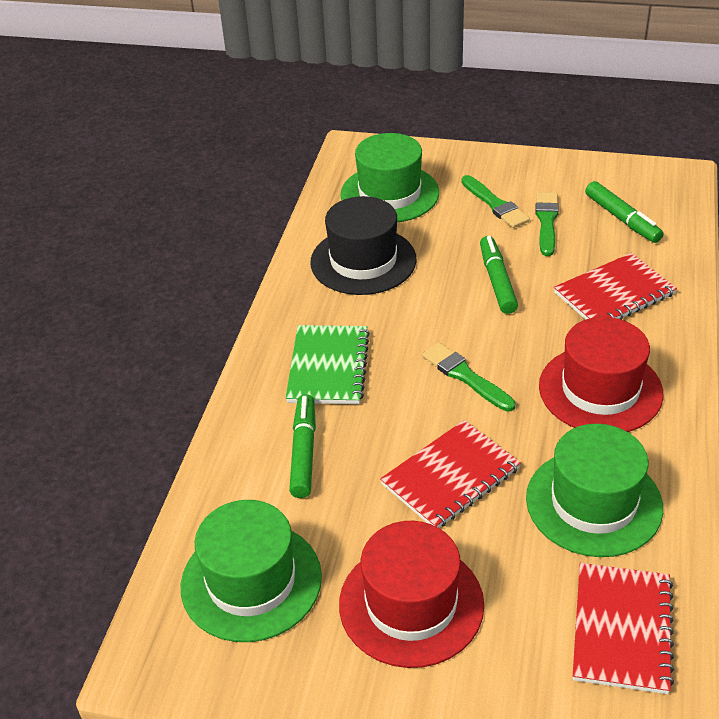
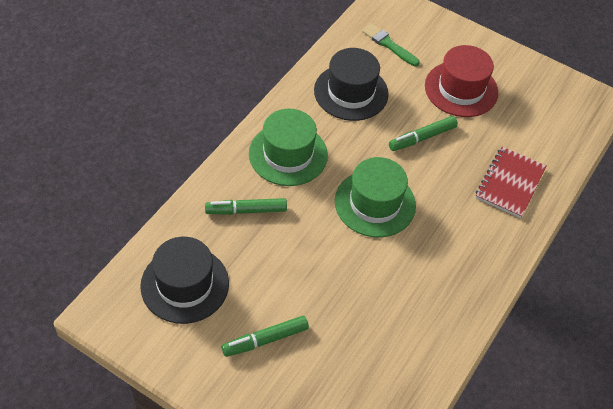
black hat: [310,196,416,295] = 1 -> [140,237,229,324] [314,48,389,121] = 2
green brush: [422,342,516,412] [461,175,530,228] [535,192,559,256] = 3 -> [362,23,420,67] = 1
green hat: [181,500,322,642] [340,133,439,222] [526,424,663,557] = 3 -> [249,109,328,186] [335,157,416,237] = 2
green notebook: [286,325,370,404] = 1 -> none = 0
red hat: [339,521,484,668] [539,317,664,432] = 2 -> [425,45,498,117] = 1
red notebook: [380,420,521,528] [554,253,677,320] [573,563,674,694] = 3 -> [476,147,546,218] = 1

